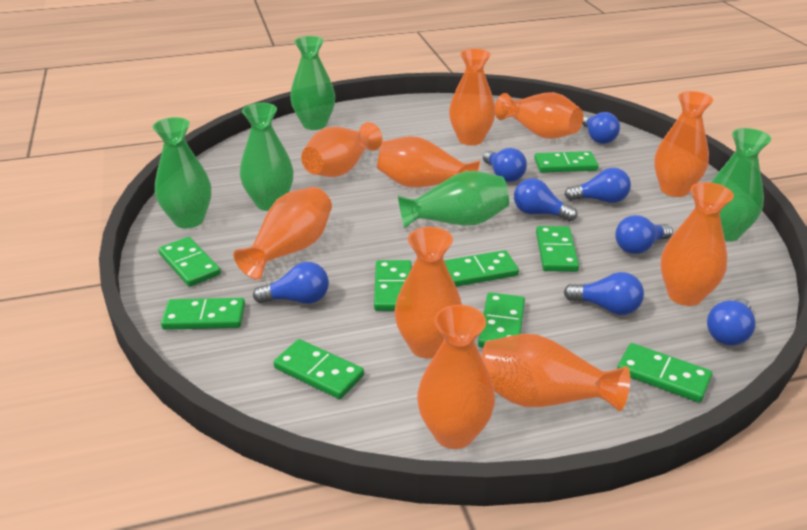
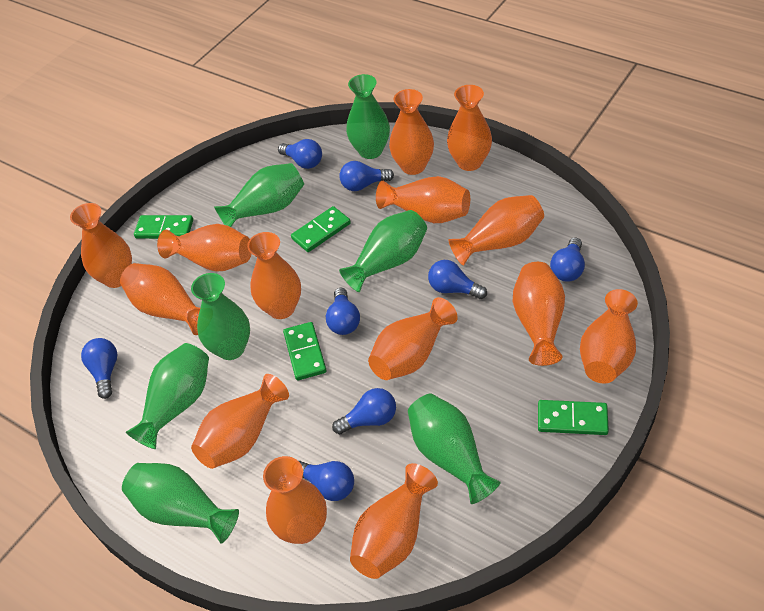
green domino: [158,237,221,287] [161,298,245,330] [273,339,364,399] [374,260,412,311] [444,250,519,287] [478,292,525,348] [534,151,599,173] [536,226,579,272] [617,343,712,402] = 9 -> [134,215,193,239] [283,322,327,380] [291,206,351,252] [538,400,609,435] = 4
green vase: [153,117,211,228] [240,103,294,211] [290,36,335,130] [398,171,509,229] [711,128,771,242] = 5 -> [122,463,239,543] [126,343,209,449] [191,273,250,360] [214,163,304,227] [339,210,427,292] [346,74,390,159] [408,393,501,504] = 7
orange vase: [233,187,332,279] [301,122,383,177] [377,136,480,188] [395,227,462,358] [417,305,495,449] [449,49,496,145] [481,334,630,411] [495,92,583,139] [654,91,713,197] [660,182,734,306] = 10 -> [70,203,132,288] [120,263,200,335] [157,224,251,271] [191,374,289,469] [247,232,301,319] [263,456,327,544] [350,463,438,579] [368,297,458,380] [376,176,470,223] [389,89,434,175] [447,85,492,171] [449,195,544,265] [513,262,565,366] [580,289,638,384] = 14

